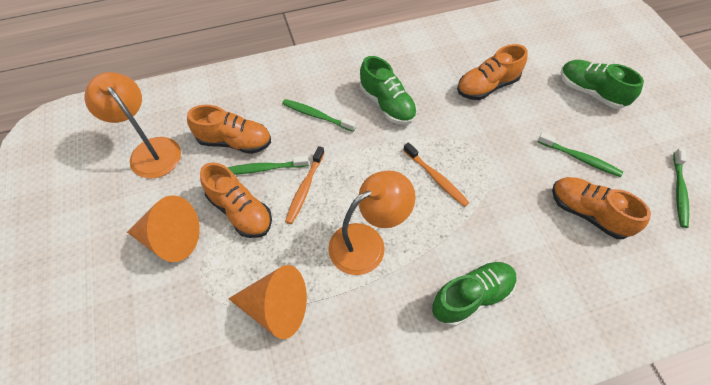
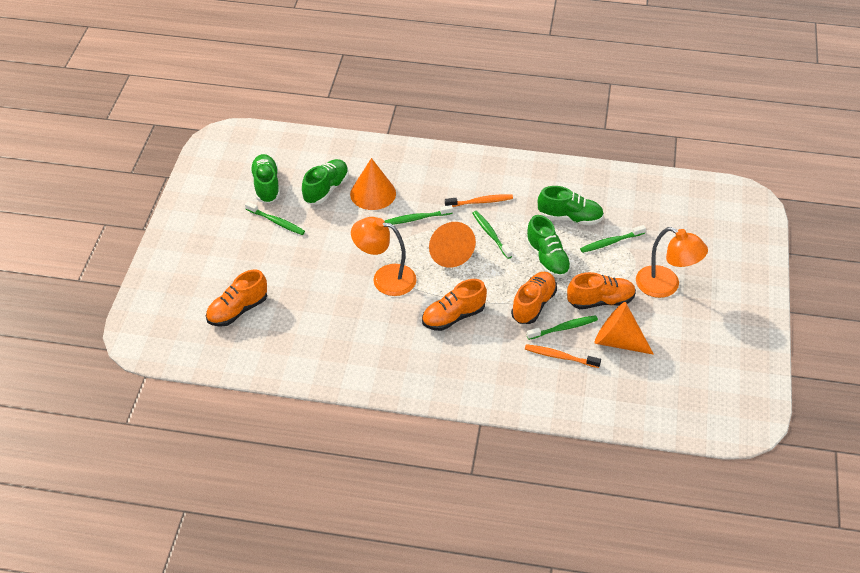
green shoe: [360,56,417,125] [432,261,517,326] [560,60,644,109] = 3 -> [250,154,280,203] [302,159,349,204] [526,215,571,278] [538,186,604,226] = 4
green toothbrush: [228,156,309,175] [282,99,356,132] [537,132,623,177] [673,148,689,228] = 4 -> [245,202,305,235] [385,205,453,225] [472,211,512,259] [527,315,598,340] [580,225,646,253] = 5
orange cone: [127,195,200,262] [228,265,307,339] = 2 -> [350,158,396,210] [429,222,476,268] [595,302,654,355] = 3

